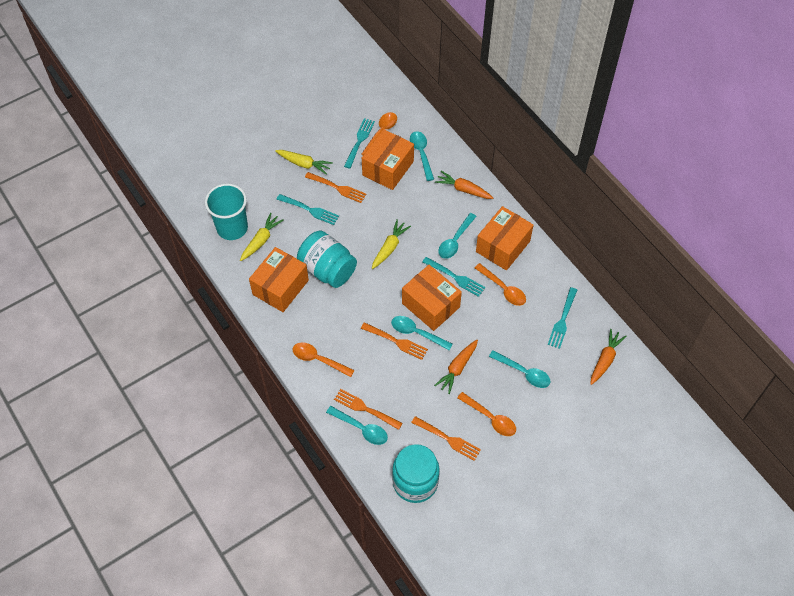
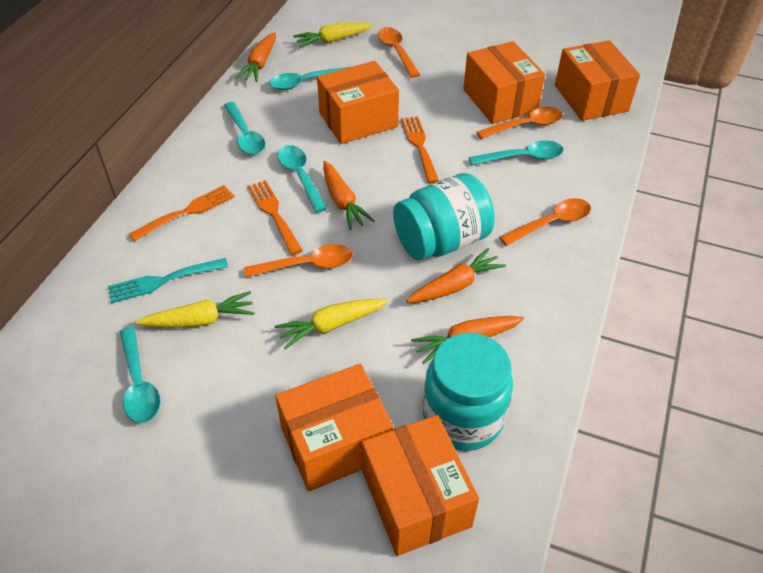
orange box: [249,247,309,312] [362,129,414,190] [402,265,462,331] [476,206,534,270] = 4 -> [275,364,393,491] [317,61,399,144] [362,415,479,556] [463,41,545,124] [555,40,640,121] = 5
orange carrot: [434,340,478,394] [435,171,493,199] [590,329,627,385] = 3 -> [235,32,276,82] [323,161,375,230] [406,248,506,303] [411,316,524,364] = 4
orange fork: [305,172,367,203] [334,389,403,430] [361,322,428,360] [411,416,481,461] = 4 -> [129,185,235,241] [248,180,303,255] [401,116,439,183] = 3
turquoise cup: [205,183,248,240] = 1 -> none = 0
turquoise fork: [276,194,339,225] [344,118,375,169] [422,257,485,297] [548,287,577,349] = 4 -> [108,258,228,303] = 1

